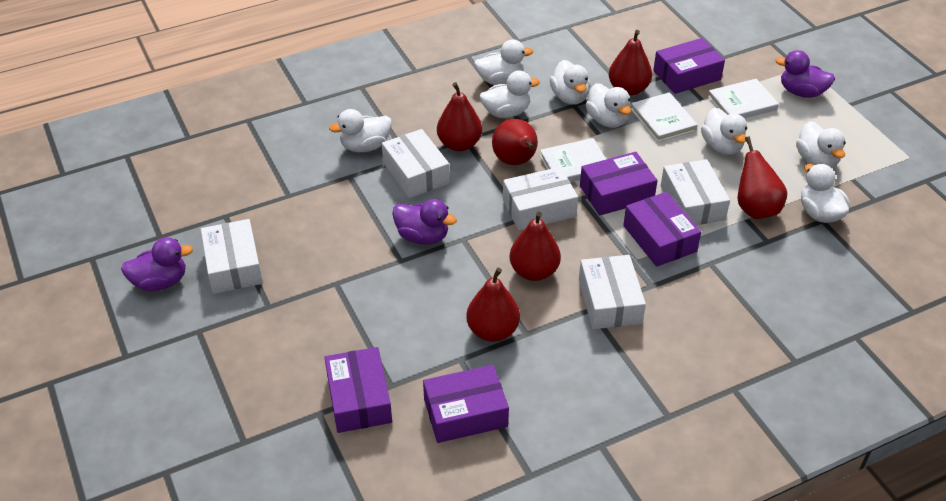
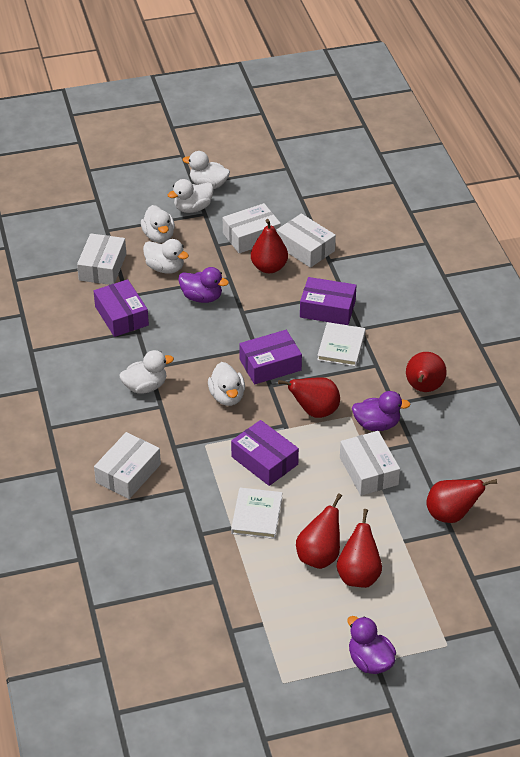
purple box: [324,347,392,433] [423,365,509,443] [580,152,657,216] [623,192,701,267] [653,38,725,94] = 5 -> [94,279,149,337] [231,420,299,486] [239,330,302,384] [300,277,357,325] = 4
white book: [540,138,606,182] [631,92,697,142] [708,79,779,118] = 3 -> [231,488,282,539] [317,322,366,367] = 2
white duck: [329,109,392,152] [474,39,533,85] [480,70,540,118] [550,60,590,105] [585,83,631,128] [701,108,747,155] [796,121,846,168] [801,164,850,223] = 8 -> [120,350,174,394] [141,205,175,243] [143,239,189,274] [168,179,214,213] [182,151,230,189] [208,362,245,406] = 6

